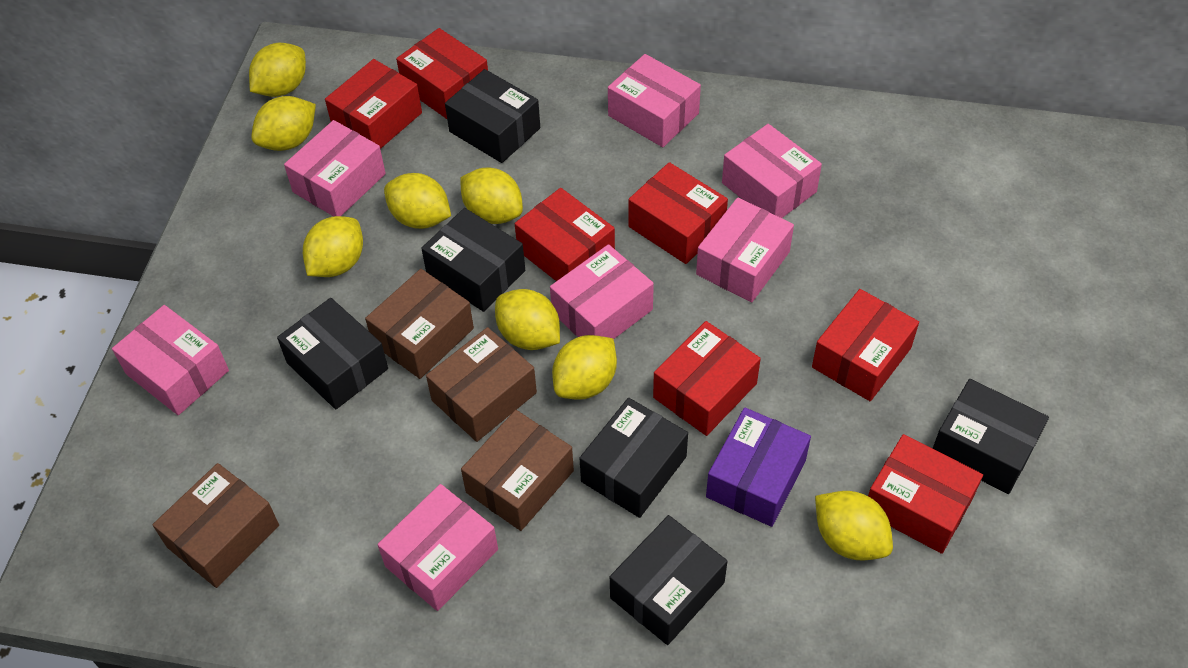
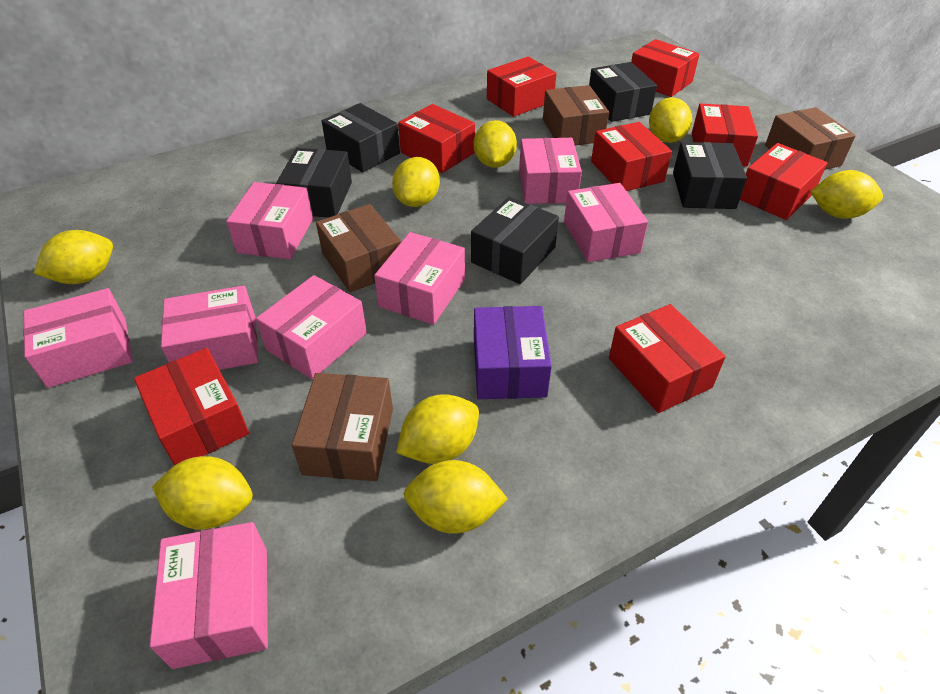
black box: [277,298,388,409] [421,208,525,312] [445,69,540,163] [580,398,688,518] [610,515,728,645] [932,379,1049,494] = 6 -> [276,148,352,218] [322,103,400,172] [471,197,559,284] [589,62,657,122] [673,142,747,209] = 5
pink box: [112,305,229,415] [284,120,386,217] [378,484,498,611] [550,244,654,339] [608,54,701,147] [696,197,794,302] [722,124,822,218] = 7 -> [23,288,132,388] [149,522,268,669] [161,286,258,370] [226,182,313,259] [256,275,367,379] [374,232,465,325] [519,138,582,204] [564,183,648,262] = 8
red box: [325,59,422,149] [396,28,488,119] [515,188,615,281] [628,162,728,264] [653,321,761,436] [812,289,919,401] [868,434,983,554] = 7 -> [134,348,249,466] [398,104,475,173] [487,57,557,117] [591,122,672,191] [609,304,726,413] [631,39,700,97] [692,104,758,167] [740,143,828,220] = 8

